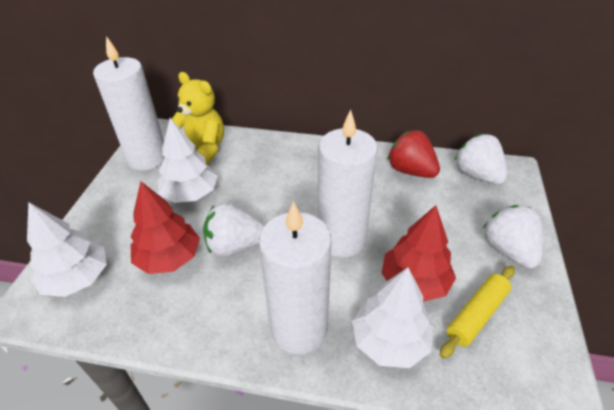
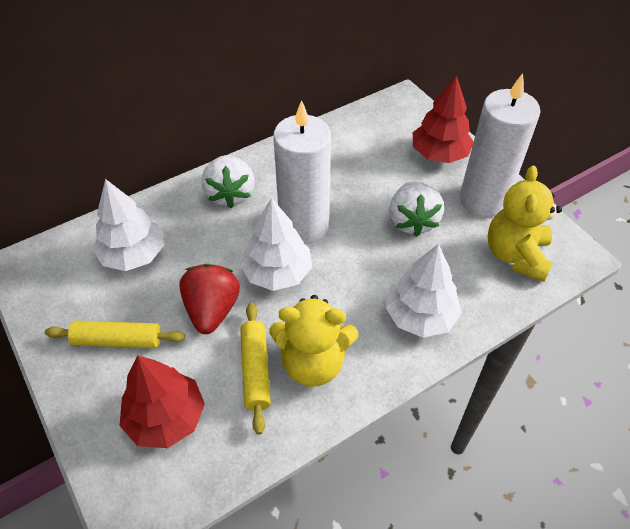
white candle: [93,36,165,170] [259,201,331,354] [318,110,378,258] = 3 -> [273,100,331,244] [460,73,540,217] = 2
white strawberry: [203,203,265,257] [455,134,508,185] [483,205,543,269] = 3 -> [202,155,255,208] [389,181,444,237] = 2
yellow rolling pin: [440,266,515,359] = 1 -> [45,321,185,348] [240,303,271,435] = 2
yellow teddy bear: [172,72,224,165] = 1 -> [269,295,358,387] [488,166,562,282] = 2

